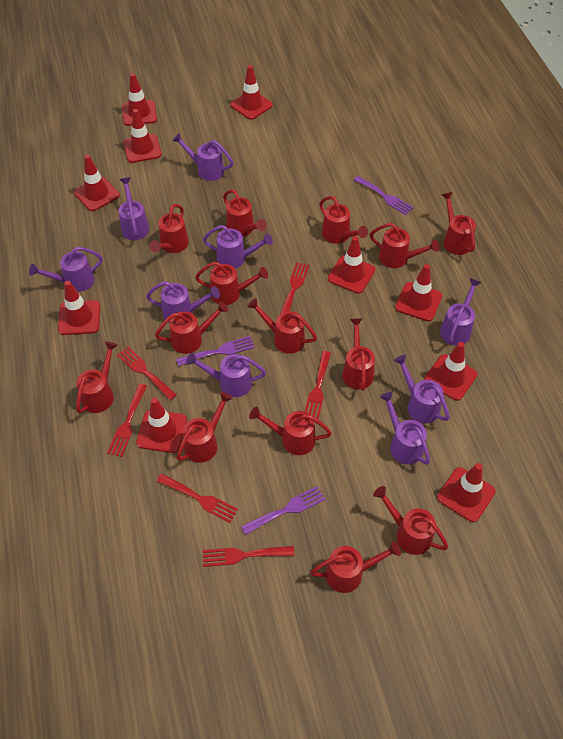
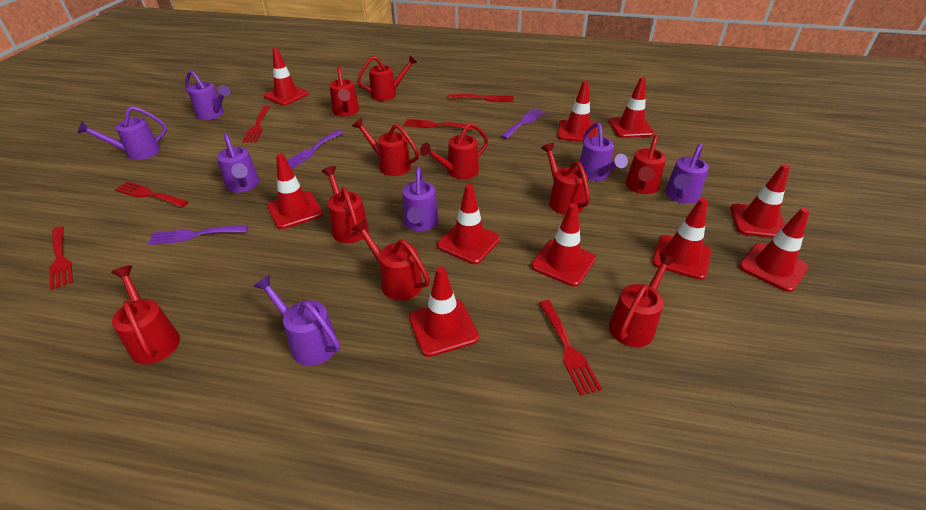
purple watering can: [29,247,103,292] [118,177,150,240] [146,281,220,323] [172,133,234,181] [186,353,266,397] [203,225,273,268] [380,392,430,465] [394,355,450,424] [440,278,482,345] = 9 -> [77,106,167,160] [185,70,231,120] [217,133,260,193] [253,275,340,366] [402,167,439,231] [579,123,628,181] [665,143,709,204] = 7
red watering can: [76,341,118,413] [149,204,189,253] [155,301,228,354] [177,392,233,463] [195,262,268,305] [223,189,267,237] [247,298,317,354] [249,407,332,455] [310,541,401,593] [319,196,368,244] [342,318,375,391] [370,223,439,268] [373,486,448,555] [442,192,476,255] = 14 -> [111,265,180,364] [322,166,369,243] [329,66,359,117] [352,118,419,176] [352,219,430,300] [357,56,417,101] [420,123,488,179] [541,143,590,215] [609,253,677,347] [626,135,666,194] = 10

